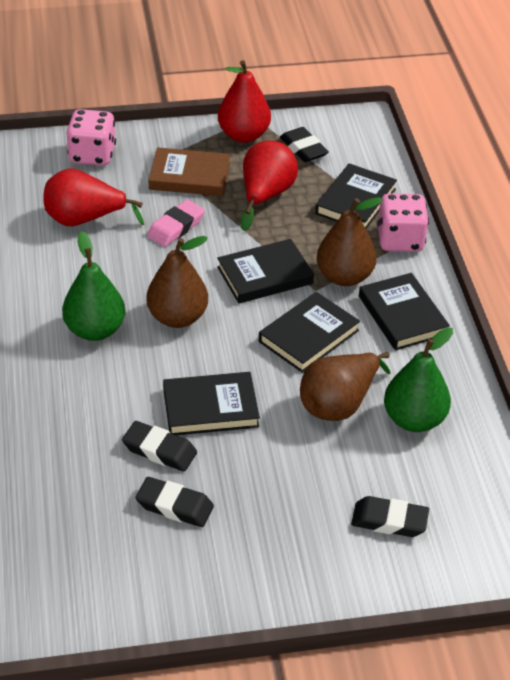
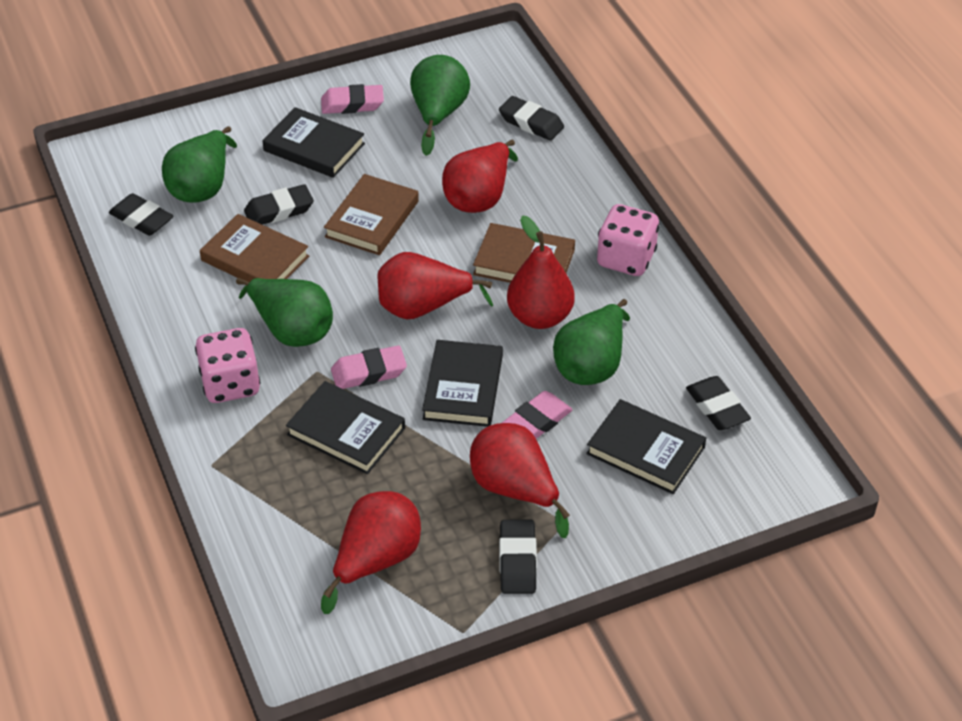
black book: [163,372,260,435] [217,239,314,304] [259,292,360,373] [315,163,397,229] [359,273,450,350] = 5 -> [262,107,365,178] [286,381,405,474] [422,340,503,427] [586,399,706,494] = 4
black eraser: [122,421,197,472] [136,477,214,527] [280,127,329,162] [351,496,429,537] = 4 -> [109,193,173,236] [244,184,314,225] [499,96,564,141] [499,520,537,594] [686,376,751,430] = 5
brown book: [148,147,230,196] = 1 -> [200,214,309,282] [324,174,419,255] [473,223,575,283] = 3
brown pear: [146,236,208,328] [300,352,390,421] [317,197,383,286] = 3 -> none = 0
green pear: [62,231,125,341] [384,327,453,432] = 2 -> [162,126,237,203] [236,278,333,347] [410,55,470,156] [553,299,630,385] = 4
pink eraser: [147,200,205,247] = 1 -> [321,84,384,114] [331,346,407,389] [502,391,572,439] = 3
red pear: [44,168,144,226] [218,60,271,143] [241,140,298,231] = 3 -> [321,491,421,614] [377,252,493,319] [442,140,518,213] [470,423,570,538] [507,215,575,329] = 5

